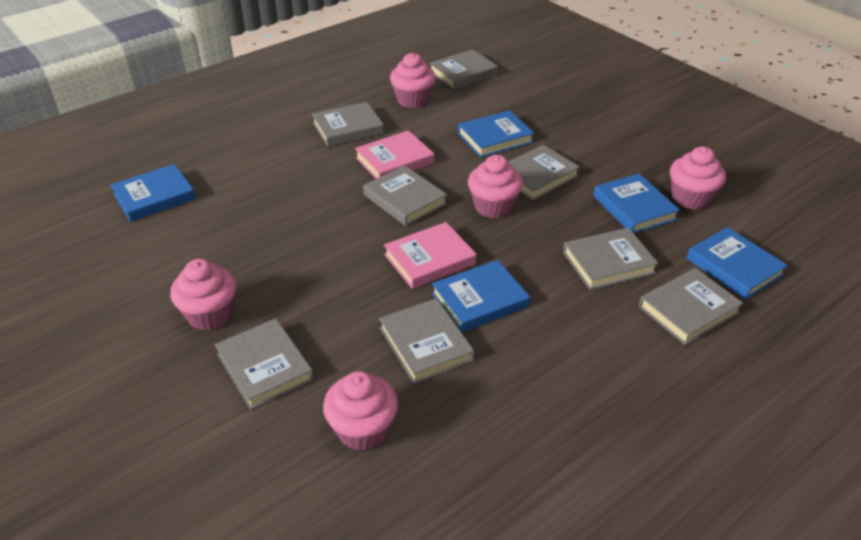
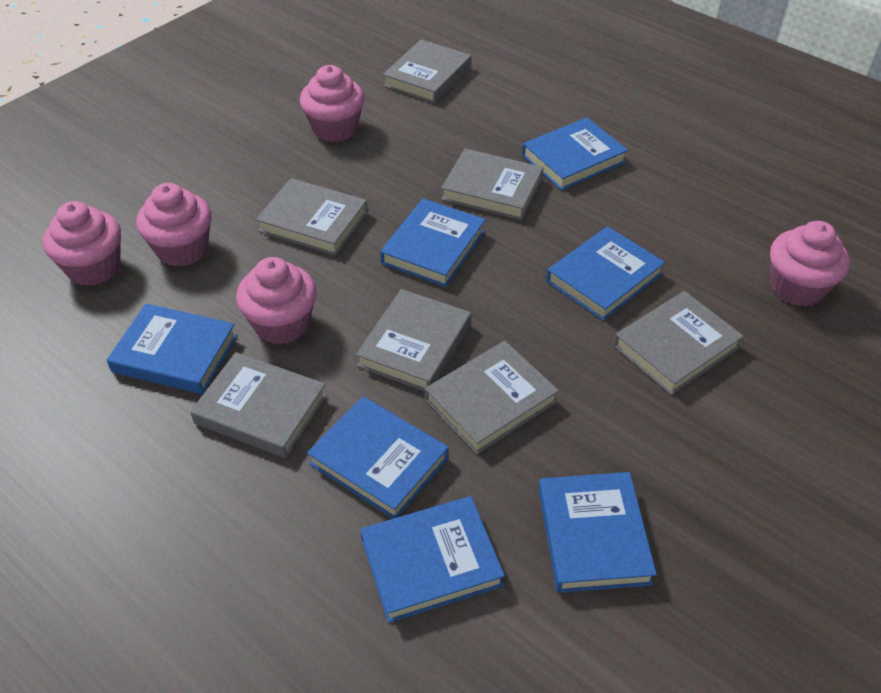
blue book: [110,164,196,222] [432,260,530,332] [458,110,534,157] [593,174,680,233] [687,227,788,299] = 5 -> [106,303,237,394] [307,396,449,519] [360,496,505,623] [380,198,486,287] [522,117,628,190] [538,472,657,593] [546,226,665,321] = 7
grey book: [215,318,314,410] [312,102,384,147] [363,165,447,226] [379,298,474,384] [429,49,498,89] [508,145,580,201] [563,228,658,290] [639,268,743,345] = 8 -> [190,352,327,458] [256,178,368,256] [356,289,471,391] [383,39,471,103] [425,341,559,454] [441,149,543,220] [613,291,744,395] = 7
pink book: [355,130,434,179] [384,222,476,289] = 2 -> none = 0

